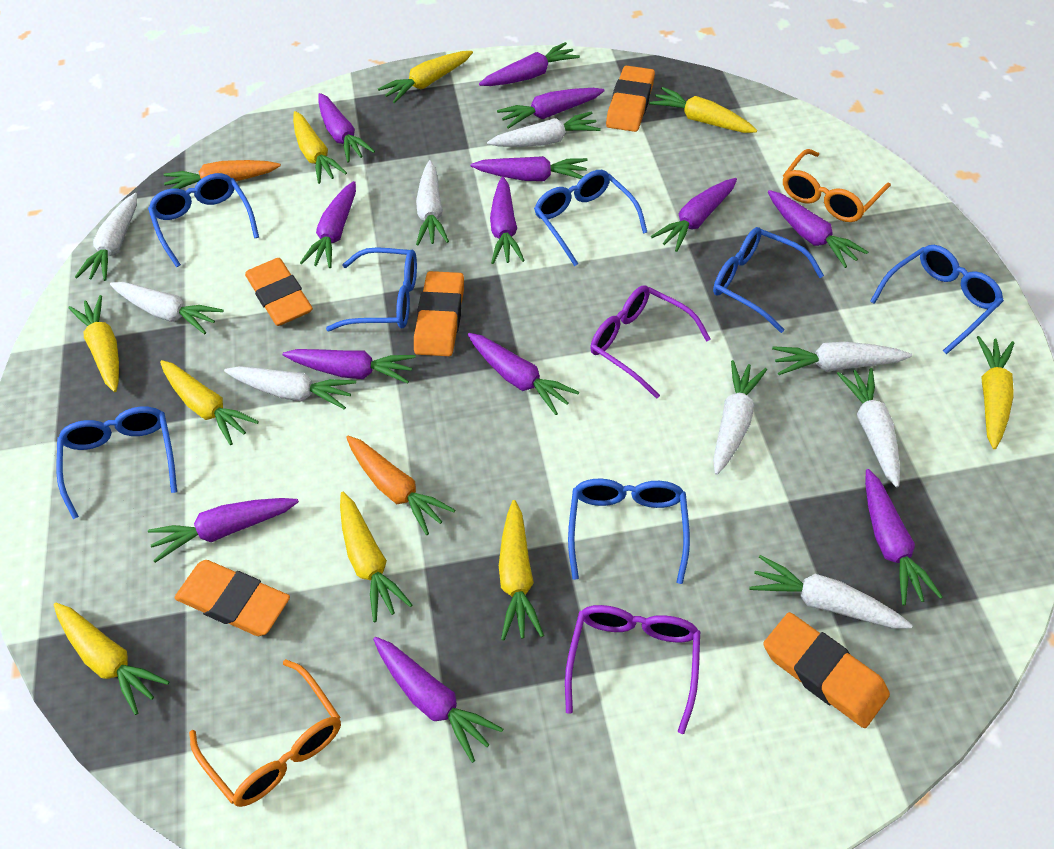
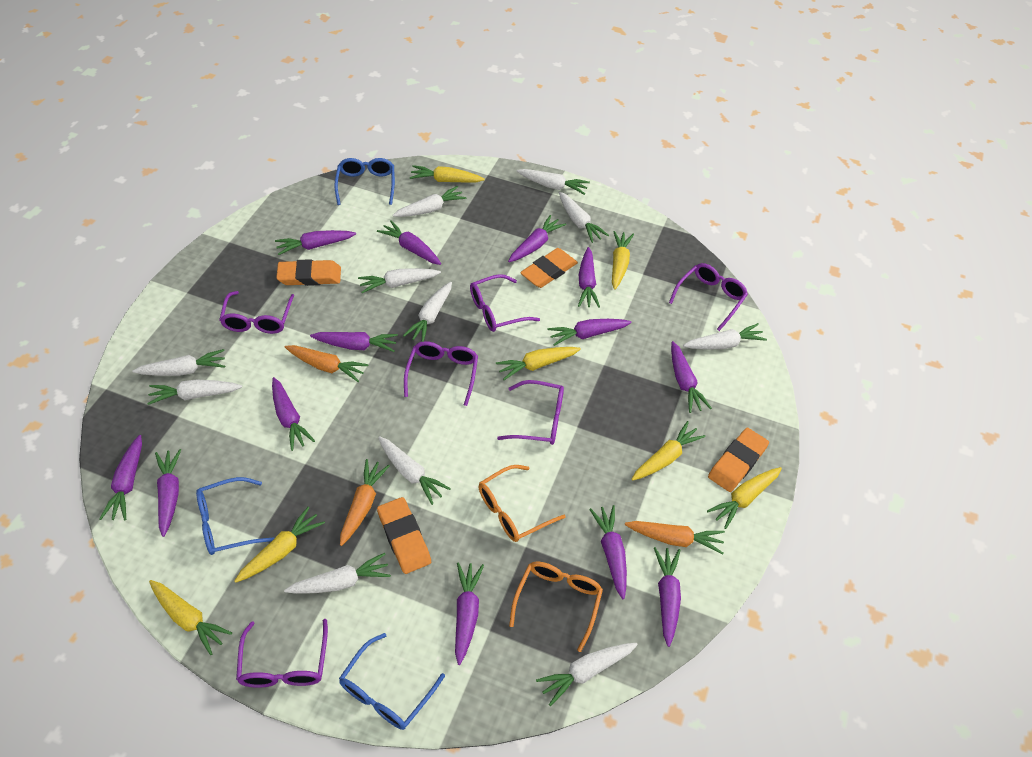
blue glasses: [57,406,177,519] [148,173,259,267] [326,247,417,331] [534,170,647,266] [568,479,690,584] [713,227,824,333] [870,245,1004,355] = 7 -> [196,477,274,555] [334,158,395,205] [339,633,445,730] = 3
orange carrot: [163,160,281,189] [346,436,455,535] = 2 -> [285,345,368,382] [340,459,390,546] [625,521,725,554] = 3
orange eraser: [174,560,290,636] [245,258,313,326] [414,271,464,356] [606,66,655,132] [763,612,890,728] = 5 -> [276,259,341,286] [377,497,431,574] [520,248,578,288] [708,428,769,492] = 4
purple glasses: [565,605,700,734] [590,285,711,399] = 2 -> [219,291,295,334] [236,619,328,688] [404,341,478,406] [470,274,540,332] [497,380,564,445] [669,263,748,331] = 6
white carrot: [75,193,137,281] [110,282,224,334] [224,366,356,410] [416,160,449,245] [487,111,601,147] [713,360,767,475] [749,555,913,628] [772,342,912,375] [837,368,900,487] = 9 -> [132,349,225,376] [147,379,242,405] [284,553,391,594] [358,268,441,293] [378,436,451,505] [393,186,466,217] [403,282,452,342] [517,169,590,195] [536,643,638,706] [559,192,609,243] [683,323,767,350] = 11
yellow carrot: [53,603,169,715] [69,295,119,392] [160,360,259,445] [293,111,347,184] [340,492,412,622] [378,51,473,103] [499,500,544,640] [649,87,757,133] [977,336,1014,449] = 9 -> [149,580,232,655] [234,507,325,583] [410,165,485,182] [496,347,581,380] [612,231,634,290] [631,421,706,481] [707,467,782,529] = 7

